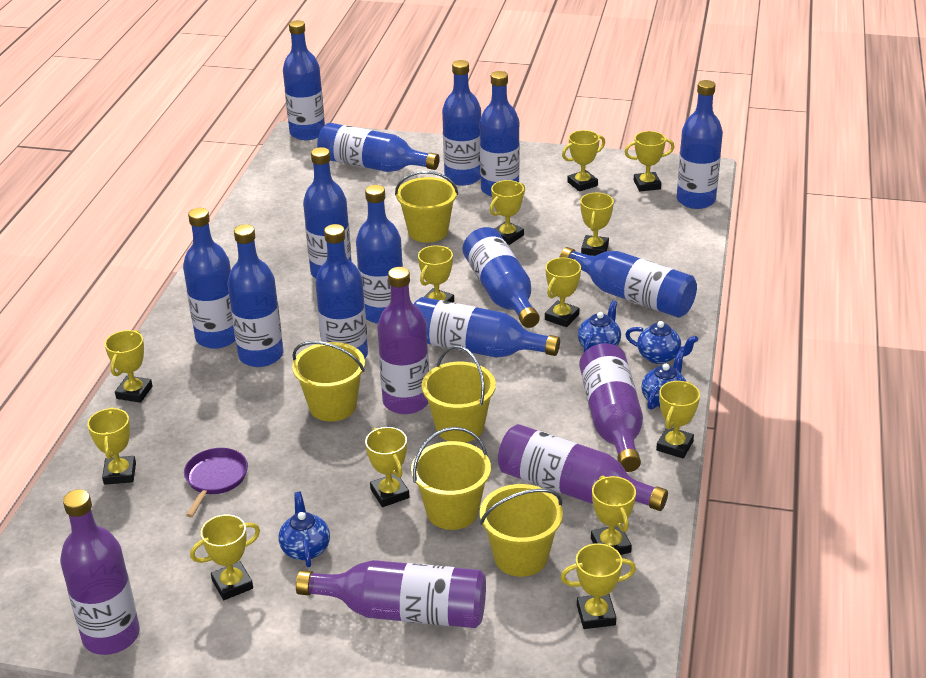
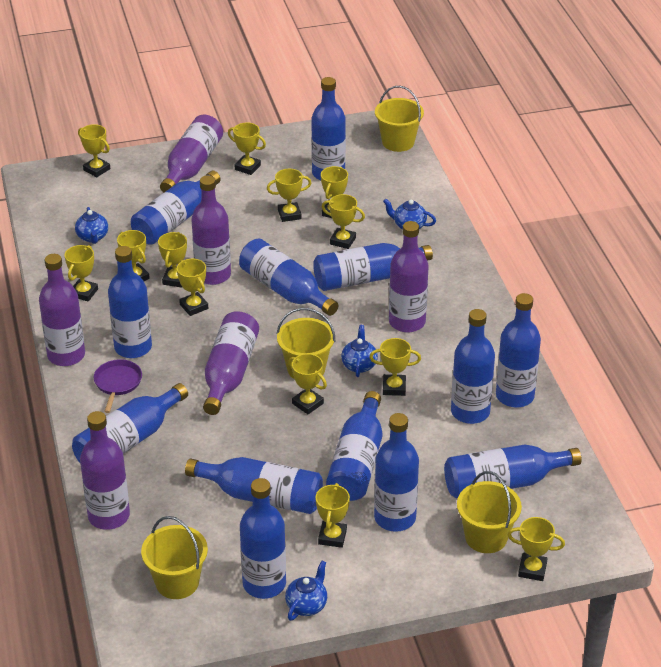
purple bottle: [60,489,140,655] [296,560,486,628] [377,267,429,414] [498,424,668,511] [579,343,643,472] = 5 -> [39,254,85,366] [80,411,130,530] [160,115,223,192] [191,175,231,285] [203,311,259,415] [389,221,429,332] = 6
yellow bucket: [292,341,365,421] [395,171,458,243] [411,427,491,530] [422,345,496,443] [480,484,563,577] = 5 -> [141,516,208,599] [277,308,335,379] [375,86,424,152] [457,471,522,553] = 4

